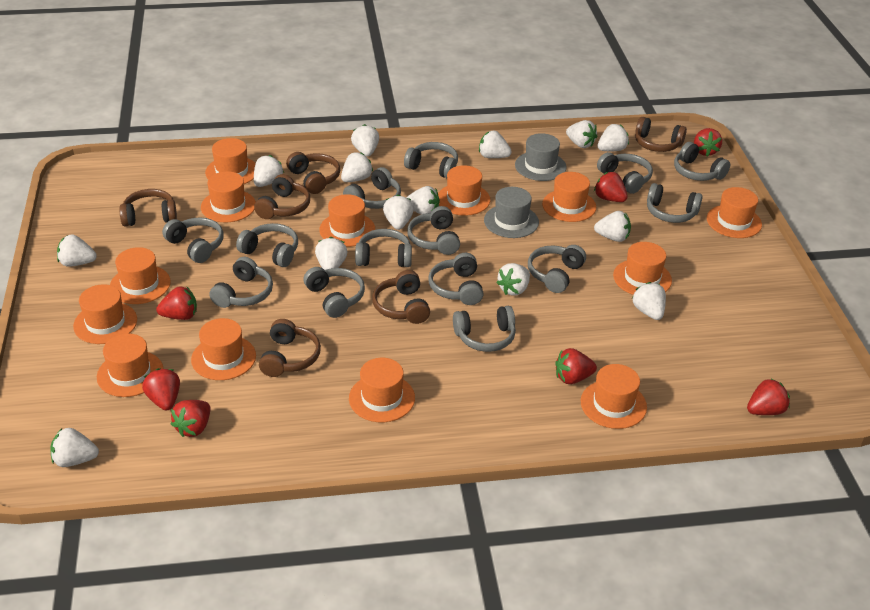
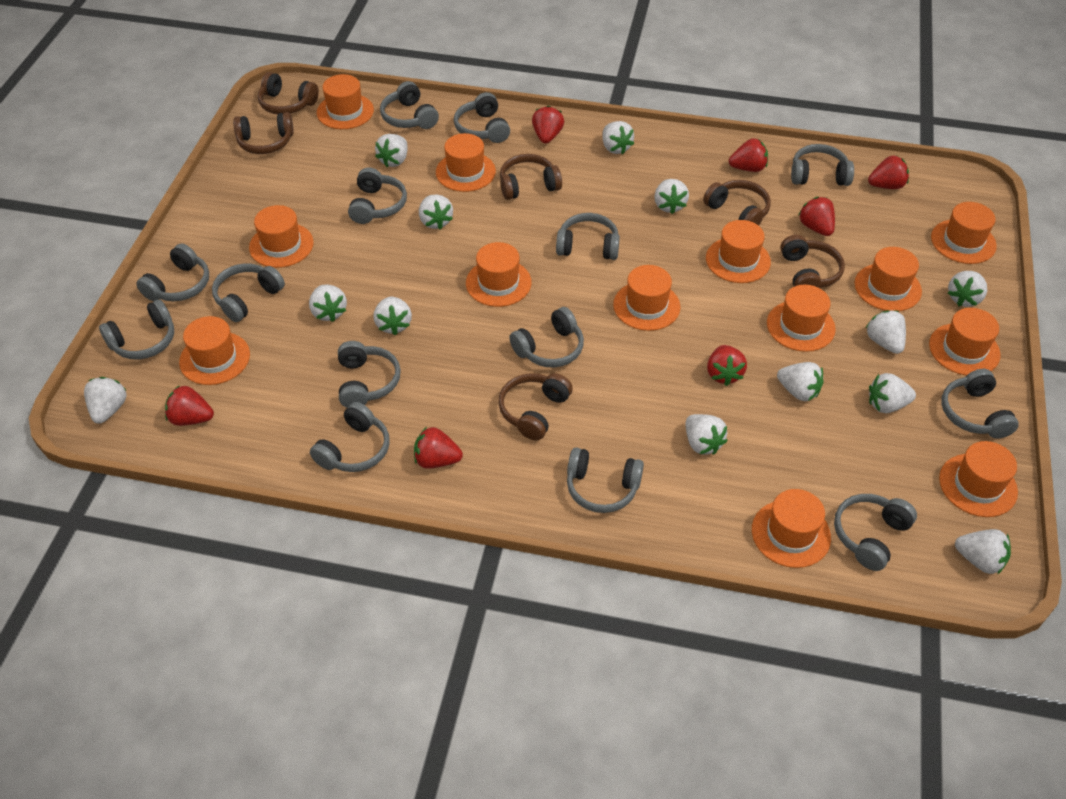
grey hat: [484,187,539,238] [515,133,567,181] = 2 -> none = 0
white strawberry: [51,428,99,467] [57,234,97,267] [254,155,284,187] [315,237,348,270] [341,152,373,182] [351,124,379,156] [383,195,414,230] [406,186,440,215] [479,131,512,158] [496,263,530,296] [566,120,598,148] [594,211,631,242] [597,124,629,151] [632,282,666,320] = 14 -> [84,377,127,424] [309,284,347,322] [374,297,412,335] [375,134,408,167] [419,194,453,230] [602,121,634,154] [654,179,689,214] [686,414,728,455] [777,362,824,401] [866,310,906,354] [869,373,916,413] [948,271,987,307] [955,529,1011,574] = 13

